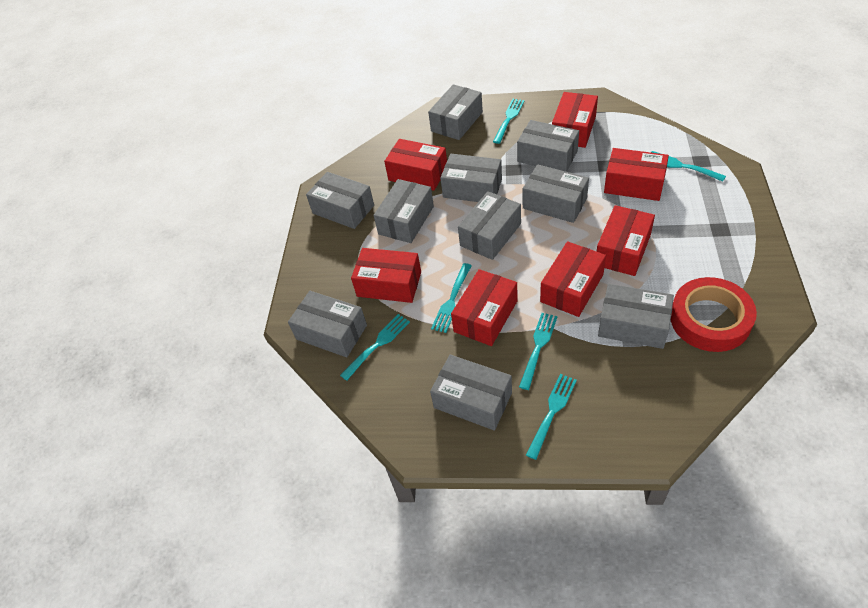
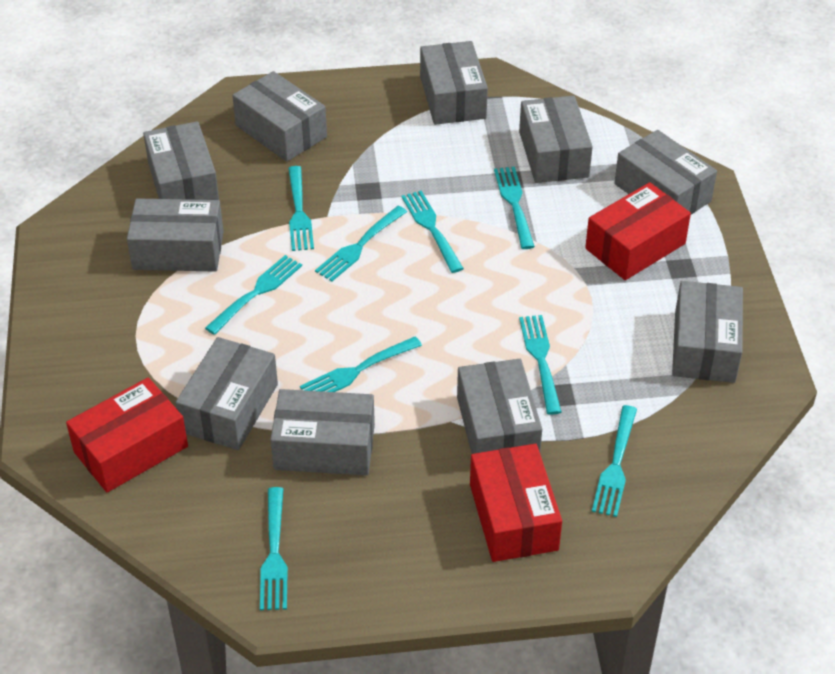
red box: [351,248,421,303] [384,139,447,191] [451,269,518,346] [540,241,606,317] [552,92,598,148] [597,205,655,276] [604,148,669,201] = 7 -> [66,377,188,492] [470,444,562,562] [585,182,691,280] = 3
red tape: [671,277,757,352] = 1 -> none = 0
turquoise fork: [340,314,410,381] [431,263,472,333] [493,99,525,144] [519,313,557,390] [526,374,577,460] [651,151,726,182] = 6 -> [205,255,302,335] [260,487,288,610] [288,166,314,251] [300,336,422,392] [315,206,407,281] [402,191,464,273] [494,167,535,249] [519,315,562,415] [592,405,637,517] = 9

